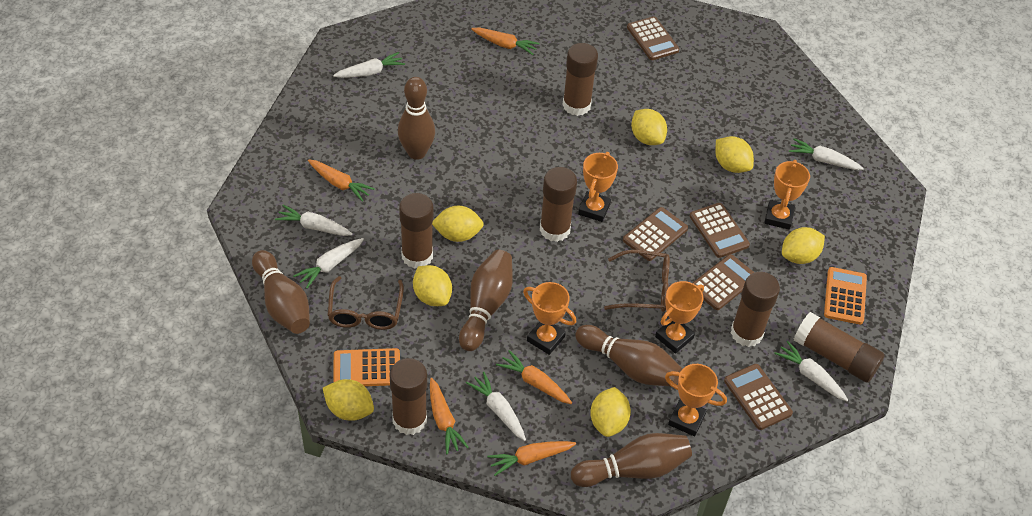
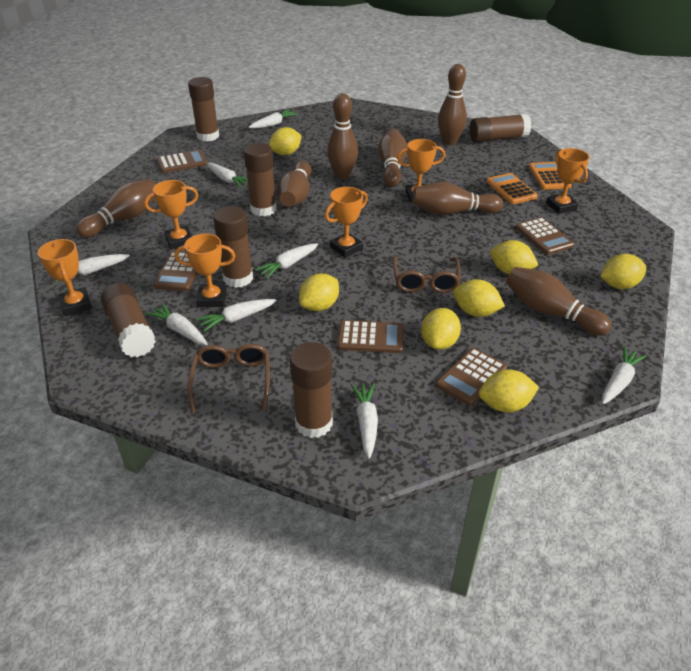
brown bowling pin: [252,250,310,334] [398,77,435,160] [459,250,513,351] [571,433,692,487] [575,325,682,387] = 5 -> [76,179,156,238] [277,161,311,207] [327,93,358,179] [378,128,407,187] [412,181,503,215] [438,64,467,145] [506,267,612,336] = 7
orange carrot: [308,159,375,202] [430,378,469,454] [471,27,539,55] [487,441,576,476] [496,350,572,404] = 5 -> none = 0
orange trophy: [523,282,576,355] [578,152,618,222] [655,281,704,354] [665,364,727,436] [764,160,810,230] = 5 -> [38,239,92,316] [144,180,198,250] [174,233,235,307] [325,187,368,258] [397,139,445,202] [546,148,590,214] = 6
white carrot: [275,205,353,236] [293,238,364,289] [333,52,405,78] [466,372,526,441] [774,341,848,401] [789,138,864,170] = 6 -> [55,254,130,282] [145,303,208,345] [196,299,277,332] [207,162,248,188] [249,109,298,129] [255,243,318,279] [351,383,378,458] [602,346,647,404] = 8

